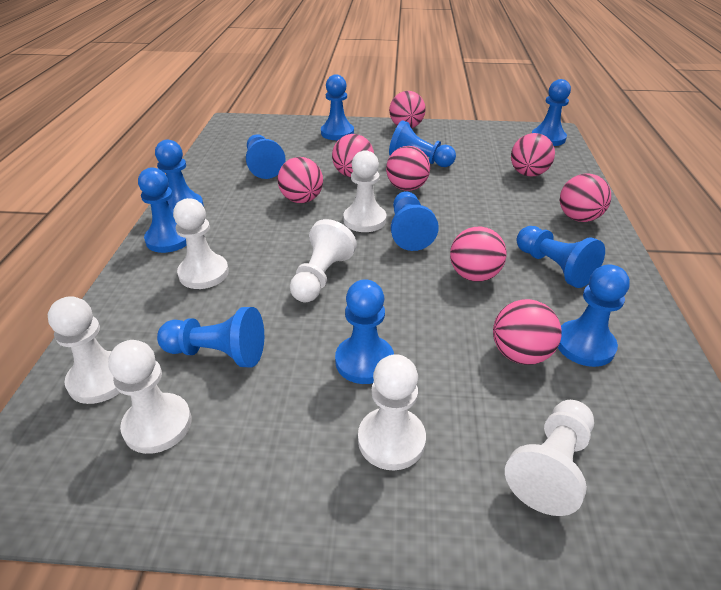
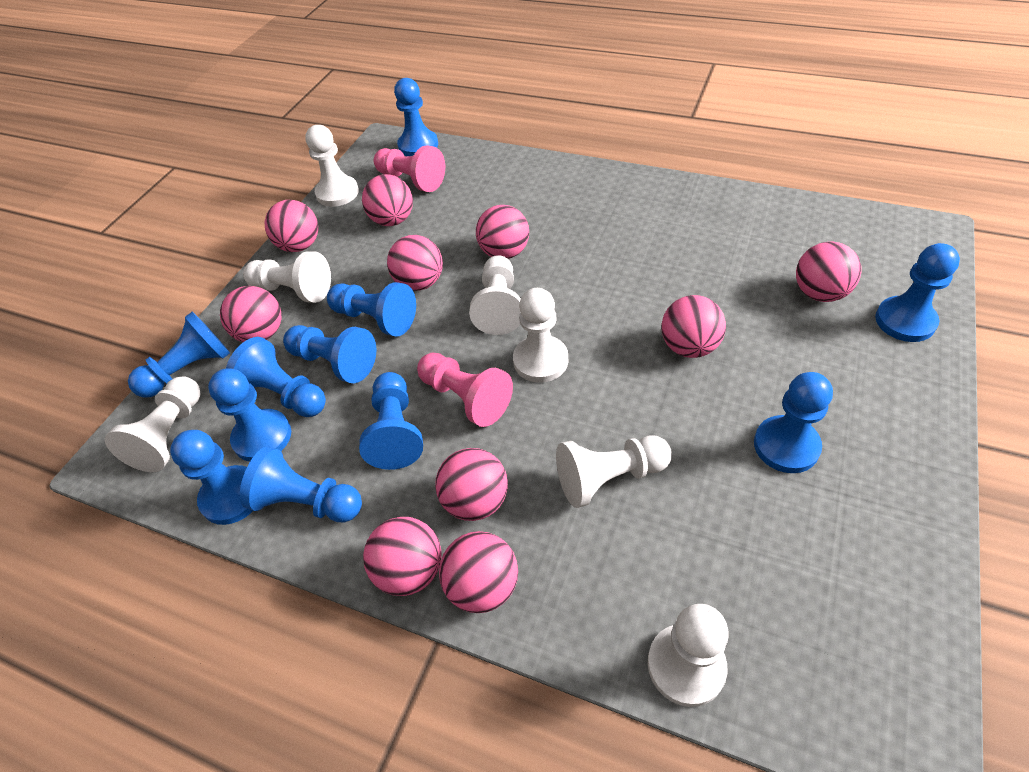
pink ball: [277,157,323,203] [332,134,374,177] [386,146,430,191] [389,91,426,128] [450,226,507,282] [493,299,562,365] [511,133,555,177] [560,174,611,222] = 8 -> [220,286,281,342] [265,200,318,252] [362,174,413,226] [363,517,442,596] [387,235,443,291] [435,448,508,521] [439,531,518,613] [476,205,529,259] [661,295,726,358] [796,242,861,302] = 10
pink pawn: none = 0 -> [374,145,445,192] [417,353,513,427] = 2

